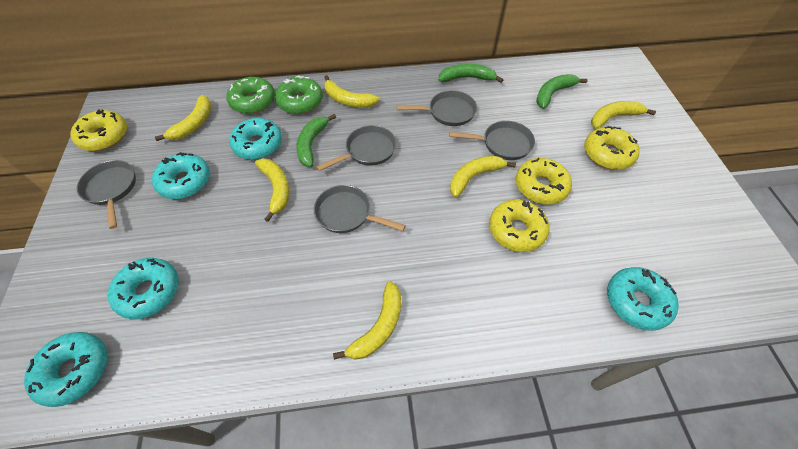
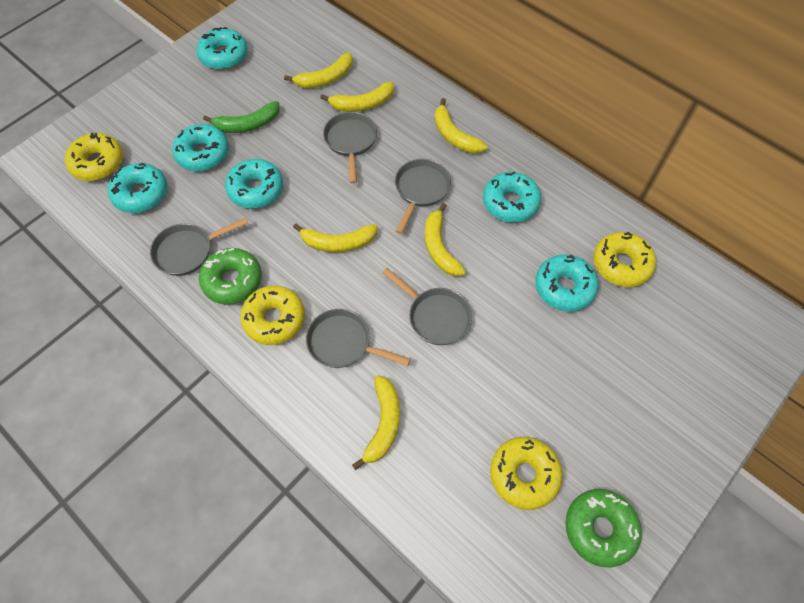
green banana: [296,114,336,167] [438,64,503,83] [536,74,588,109] = 3 -> [203,101,280,133] = 1
turquoise donut: [24,332,107,407] [108,258,179,320] [152,152,210,199] [229,118,282,160] [607,267,679,331] = 5 -> [108,163,167,213] [172,124,229,171] [196,27,248,70] [225,159,283,209] [483,172,541,223] [535,254,599,312] = 6

